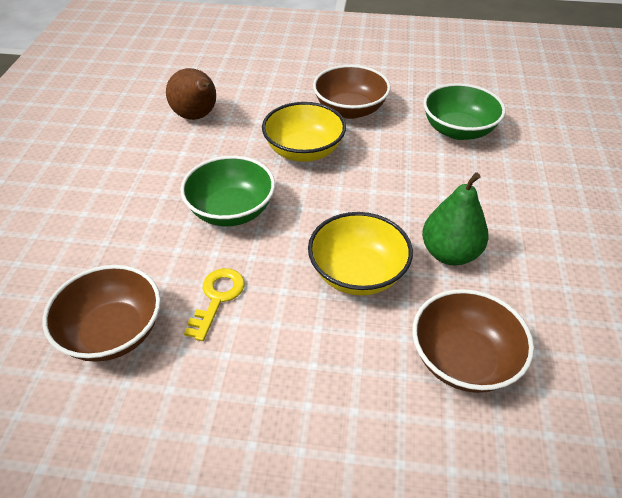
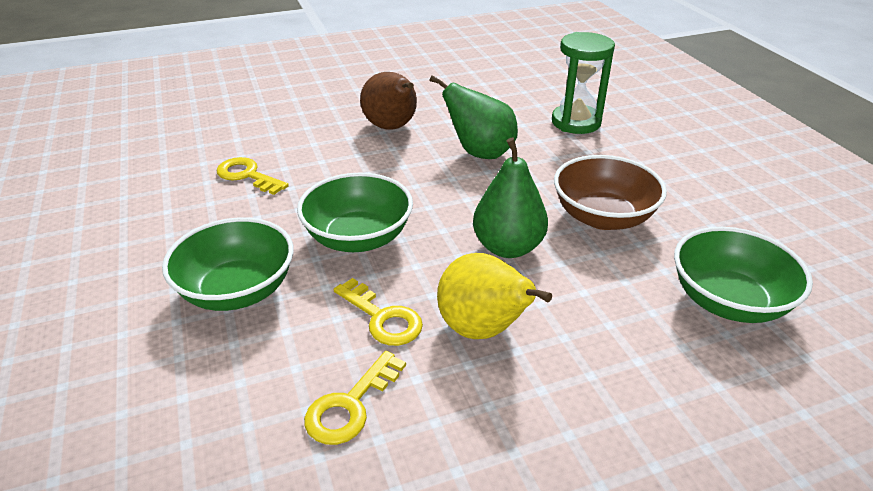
brown bowl: [43,265,161,362] [313,65,391,119] [412,289,534,393] = 3 -> [554,155,667,230] = 1
green bowl: [180,156,275,226] [423,83,506,140] = 2 -> [162,217,294,311] [297,172,413,252] [674,227,813,323] = 3
green hourglass: none = 0 -> [552,32,615,134] = 1
green pear: [422,172,488,265] = 1 -> [430,75,518,159] [473,138,548,258] = 2
yellow bowl: [262,102,346,162] [308,212,413,295] = 2 -> none = 0
yellow key: [184,268,245,341] = 1 -> [217,157,289,195] [304,351,406,445] [334,278,423,346] = 3
yellow pear: none = 0 -> [437,253,552,339] = 1

